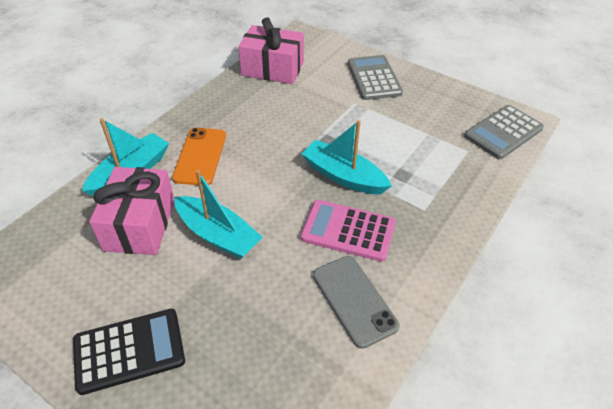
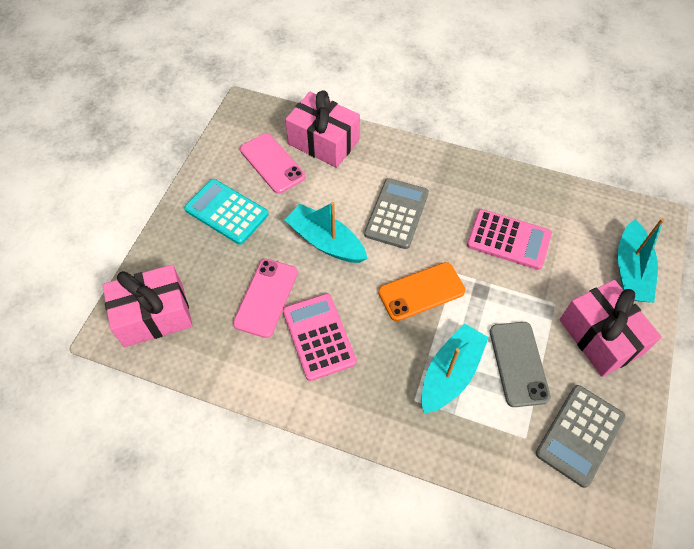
black calculator: [73,309,185,395] = 1 -> none = 0
pink calculator: [301,200,396,262] = 1 -> [283,293,357,381] [467,209,552,270] = 2
pink gift: [89,167,174,255] [238,17,304,84] = 2 -> [103,265,193,347] [285,90,360,168] [559,280,662,377] = 3
pink phone: none = 0 -> [233,259,298,338] [240,133,305,194] = 2
turquoise calculator: none = 0 -> [184,179,268,245] = 1

